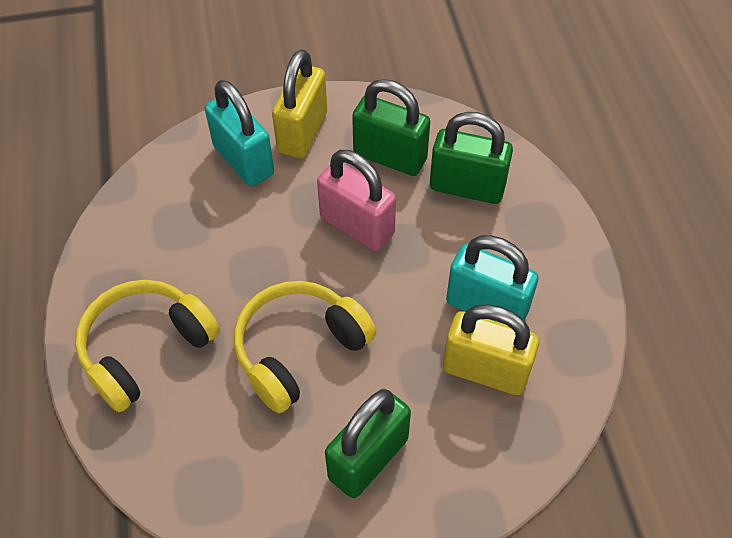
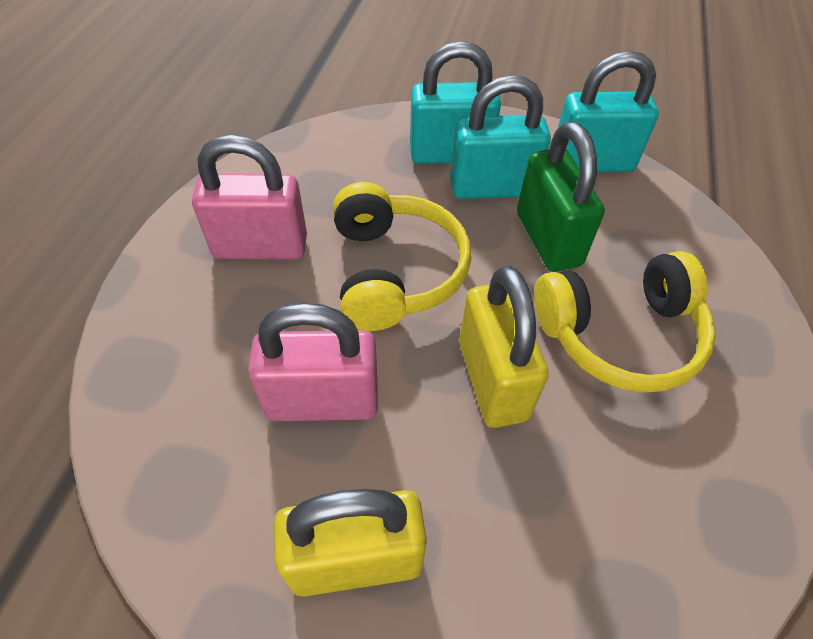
green padlock: [325,389,411,498] [352,79,430,176] [430,112,513,204] = 3 -> [517,122,605,272] = 1
pink padlock: [317,150,396,251] = 1 -> [192,135,307,260] [248,303,378,421] = 2
turquoise padlock: [205,80,274,186] [446,235,539,323] = 2 -> [410,41,501,164] [450,75,551,199] [558,51,659,172] = 3

